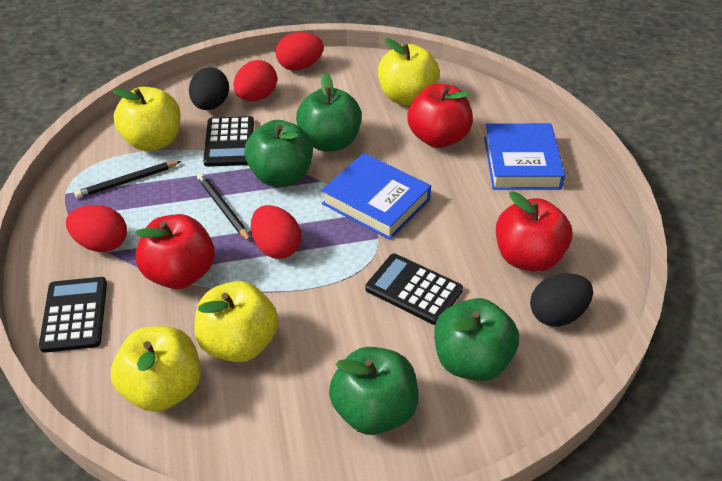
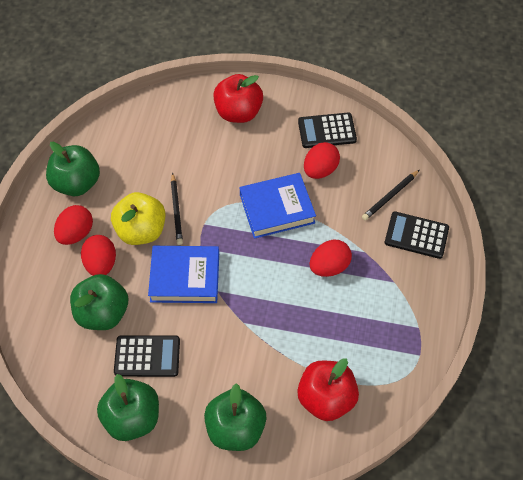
black egg: [189,68,229,110] [530,273,593,327] = 2 -> none = 0
red apple: [135,214,215,289] [407,84,473,148] [496,191,572,272] = 3 -> [213,74,263,123] [297,358,359,421] = 2
yellow apple: [111,326,201,412] [112,87,181,151] [194,281,278,362] [378,38,440,105] = 4 -> [111,192,165,245] = 1

